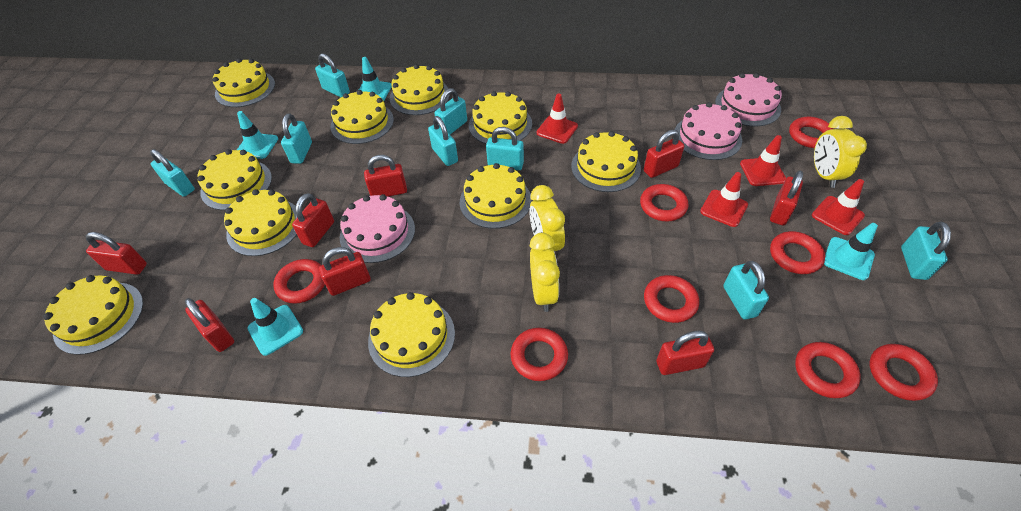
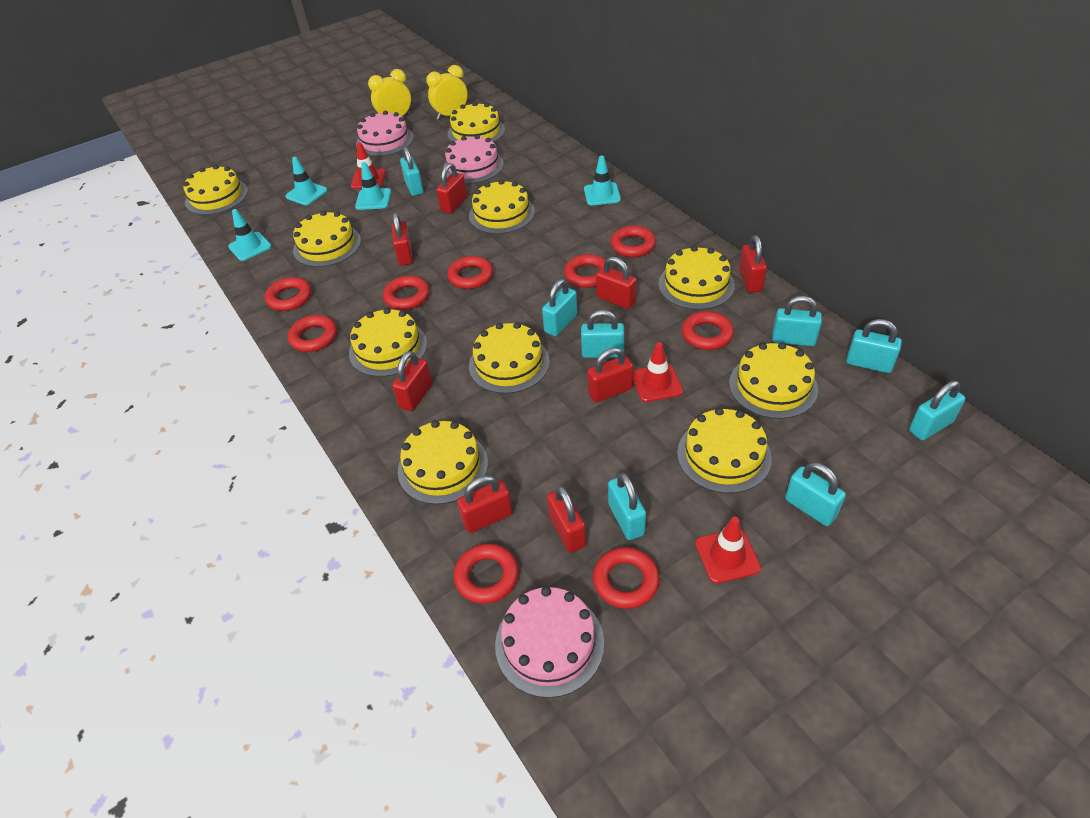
red ring: [273,259,325,304] [510,328,568,381] [640,184,688,222] [644,275,699,323] [770,231,825,274] [789,117,834,148] [795,342,861,398] [869,344,938,401] = 8 -> [265,277,311,311] [288,315,337,352] [383,276,430,310] [447,256,493,289] [454,544,519,604] [564,254,606,288] [593,547,660,609] [610,226,656,257] [682,311,734,350] = 9
red traffic cone: [537,94,578,144] [700,172,748,227] [740,135,786,186] [812,179,865,235] = 4 -> [351,142,386,189] [633,342,683,402] [695,517,761,583] = 3
yellow clock: [529,185,565,252] [530,233,560,312] [814,116,867,188] = 3 -> [368,69,411,116] [426,65,468,120] = 2

